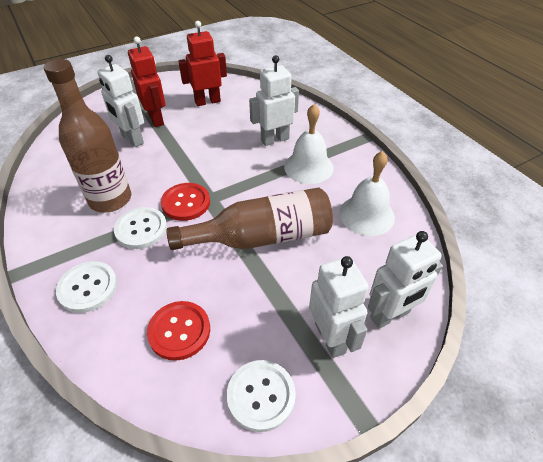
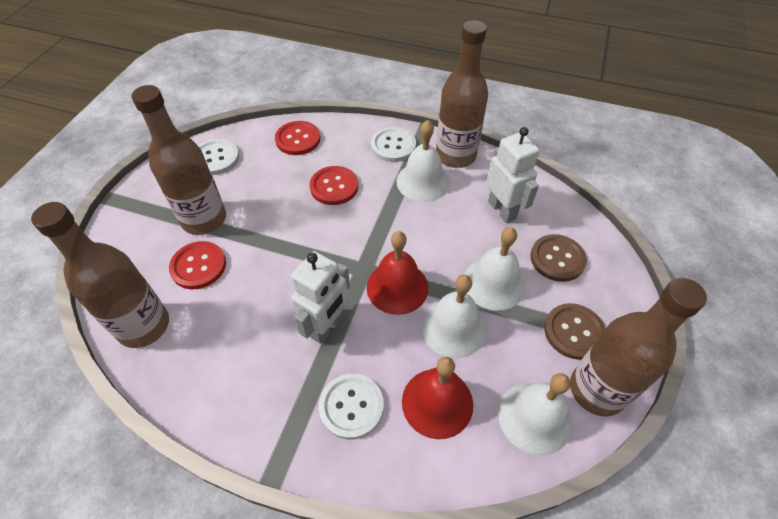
brown bottle: [44,59,131,213] [166,187,333,250] = 2 -> [31,202,169,348] [132,85,226,235] [436,20,488,168] [570,278,707,417] = 4
brown button: none = 0 -> [530,234,587,282] [544,303,606,360] = 2
red bell: none = 0 -> [367,231,428,315] [402,357,473,439] = 2
red button: [147,301,210,361] [161,183,210,221] = 2 -> [169,241,226,289] [275,121,320,155] [310,166,358,205] = 3
red robot: [128,37,165,127] [178,21,227,106] = 2 -> none = 0
white bell: [284,104,334,184] [339,151,395,236] = 2 -> [397,120,450,202] [421,275,487,358] [464,227,525,311] [498,373,572,455] = 4
white robot: [98,55,144,147] [249,55,299,146] [309,256,369,358] [368,231,443,329] = 4 -> [291,251,350,344] [486,127,539,223] = 2

